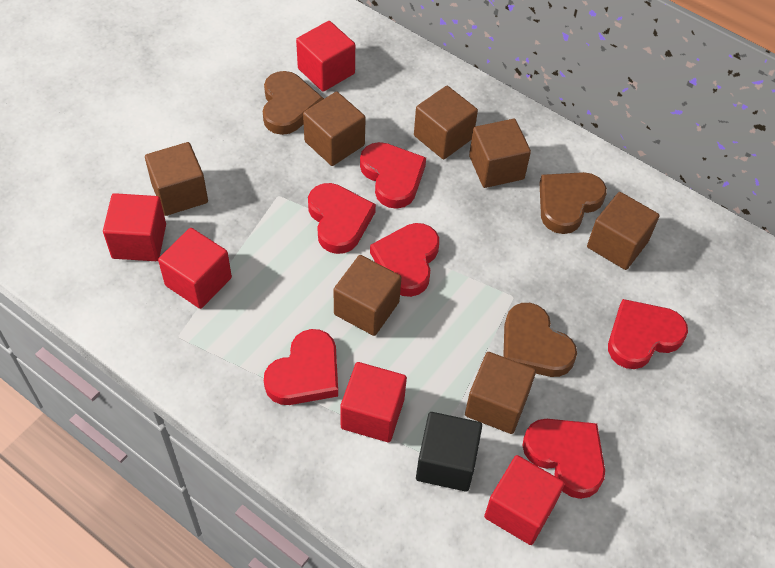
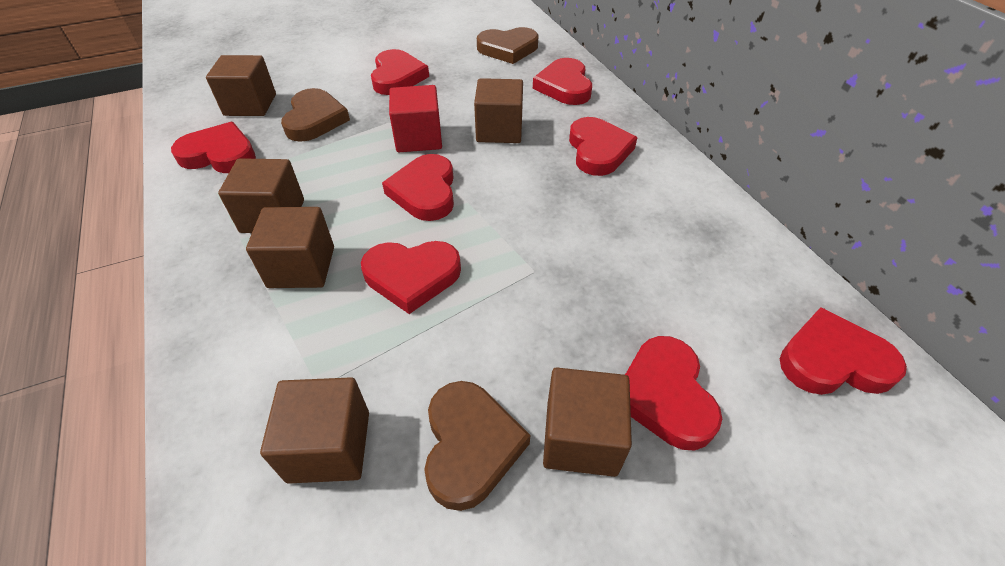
black cube: [416,412,482,492] = 1 -> none = 0
brown cube: [145,142,208,216] [303,92,366,166] [333,255,401,336] [414,86,478,159] [465,352,536,434] [469,119,531,188] [587,192,660,270] = 7 -> [206,55,276,116] [218,158,304,233] [246,207,334,288] [260,377,369,484] [474,78,523,143] [543,368,632,477] = 6
red cube: [103,193,166,261] [158,228,232,309] [296,21,355,92] [340,362,407,442] [484,455,565,545] = 5 -> [389,85,442,152] = 1
red heart: [264,329,338,405] [308,183,376,254] [360,142,426,209] [370,223,439,297] [522,419,605,499] [608,299,688,369] = 6 -> [171,122,256,173] [361,241,461,314] [371,49,429,95] [382,154,454,221] [533,58,592,105] [569,117,638,176] [625,336,722,451] [780,307,907,395] = 8

